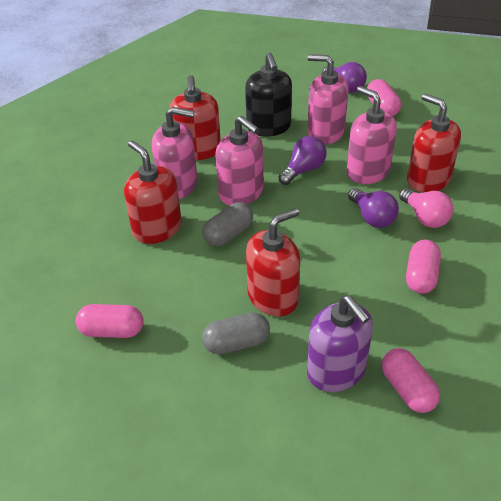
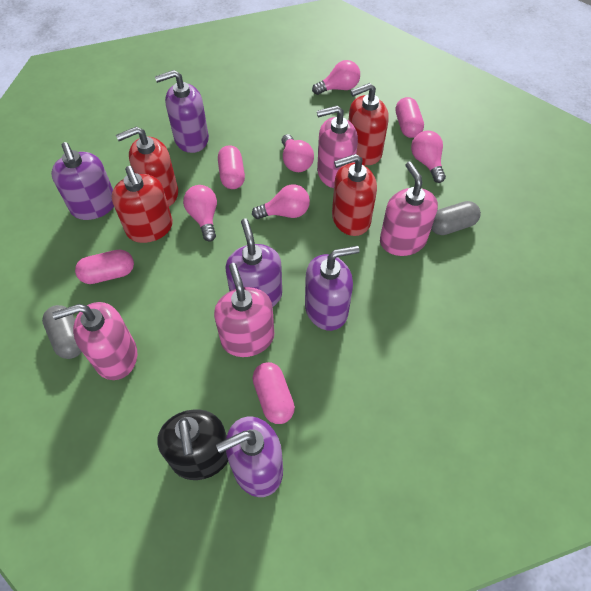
pink light bulb: [399,188,453,228] = 1 -> [183,185,217,242] [252,184,310,219] [282,134,314,172] [312,60,360,95] [411,131,446,183] = 5
purple light bulb: [278,136,327,185] [322,62,367,93] [348,188,399,228] = 3 -> none = 0
purple soap dispenser: [307,295,373,392] = 1 -> [51,142,114,220] [155,70,209,153] [216,417,283,497] [226,218,282,307] [305,246,360,331] = 5

